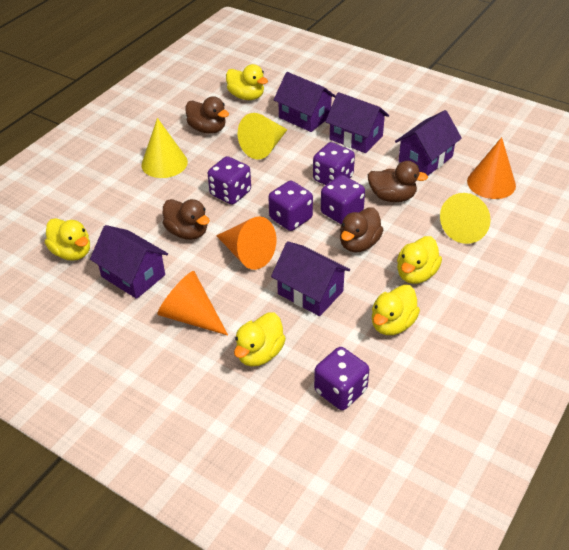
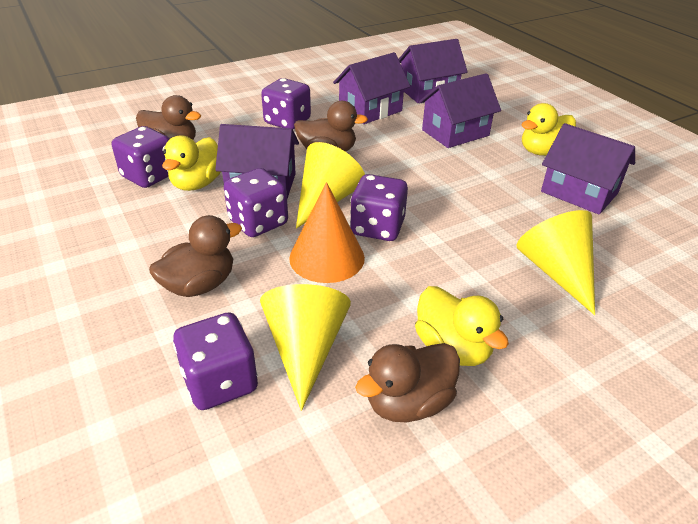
orange cone: [157,271,228,335] [216,216,276,270] [467,137,516,199] = 3 -> [289,182,365,283] = 1
yellow duck: [45,218,90,261] [226,64,268,100] [234,312,286,367] [372,285,420,335] [397,236,442,284] = 5 -> [162,135,221,191] [415,286,509,366] [522,103,576,156] = 3

